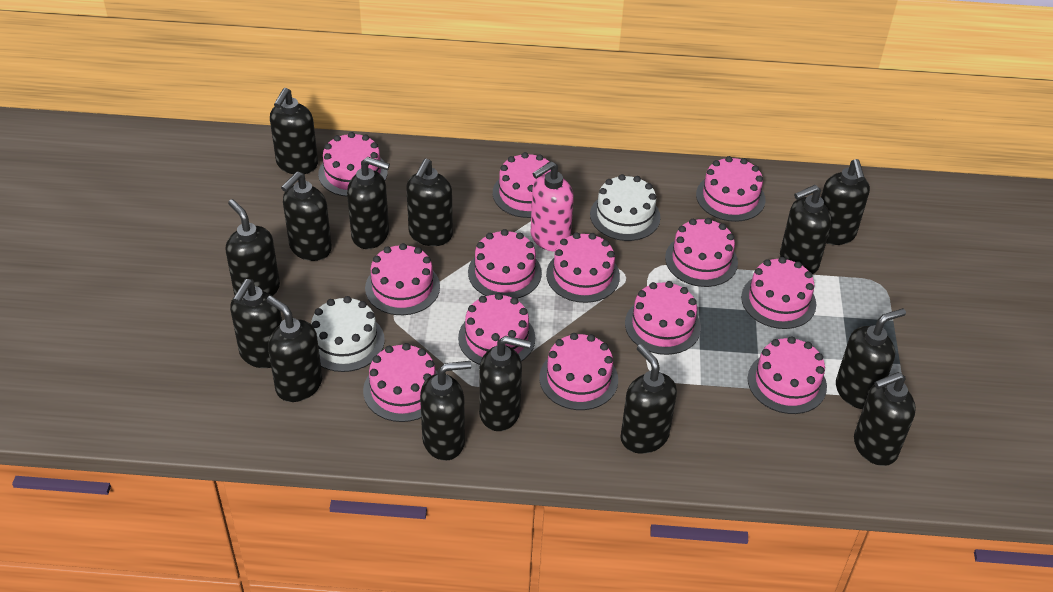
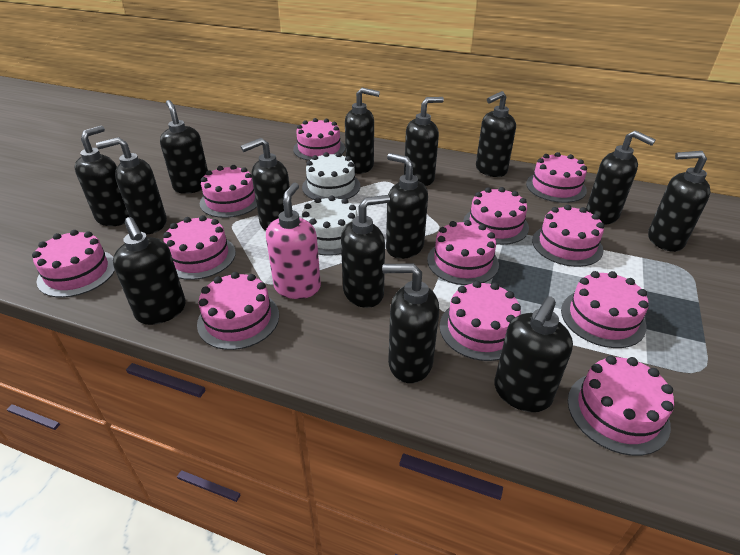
pink cake: [318,132,388,197] [363,343,438,422] [365,243,440,315] [458,293,535,365] [468,229,542,299] [493,152,551,218] [539,333,618,410] [546,232,620,303] [625,281,701,355] [665,218,738,287] [696,156,766,222] [741,257,816,329] [748,336,827,414] = 13 -> [32,230,115,298] [163,215,236,280] [197,272,279,350] [200,165,257,218] [293,118,345,161] [427,220,499,285] [439,281,521,361] [463,187,529,245] [526,152,587,203] [532,205,604,267] [561,271,649,348] [568,356,674,456] = 12

